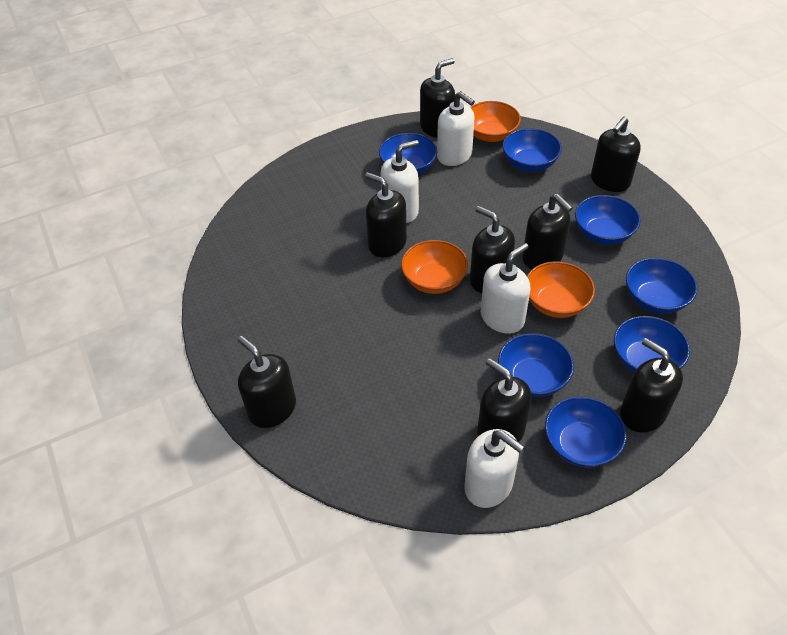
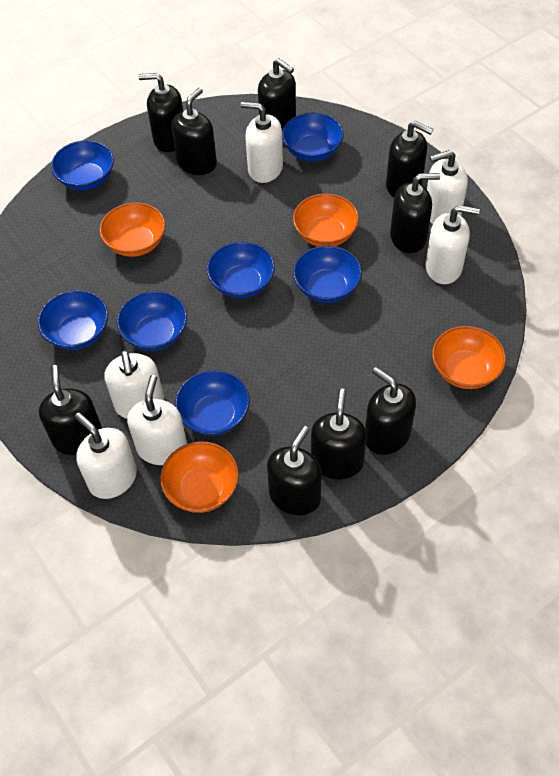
black soap dispenser: [238,336,296,428] [365,172,407,257] [420,58,455,138] [470,206,515,293] [477,358,531,442] [522,194,573,269] [591,117,641,192] [620,338,683,432] = 8 -> [39,365,102,455] [138,73,183,152] [171,88,217,175] [258,58,296,131] [267,426,322,515] [311,388,367,479] [365,367,416,455] [386,121,433,197] [390,173,440,253] = 9
orange bowl: [401,240,468,294] [470,101,521,142] [527,262,595,318] = 3 -> [99,203,166,257] [160,441,239,513] [293,194,359,247] [432,326,506,389] = 4
white soap dispenser: [381,140,419,223] [437,91,475,166] [464,429,525,508] [481,243,530,334] = 4 -> [75,413,137,499] [105,350,164,419] [127,375,187,465] [241,102,283,183] [425,205,480,284] [427,150,468,224] = 6

